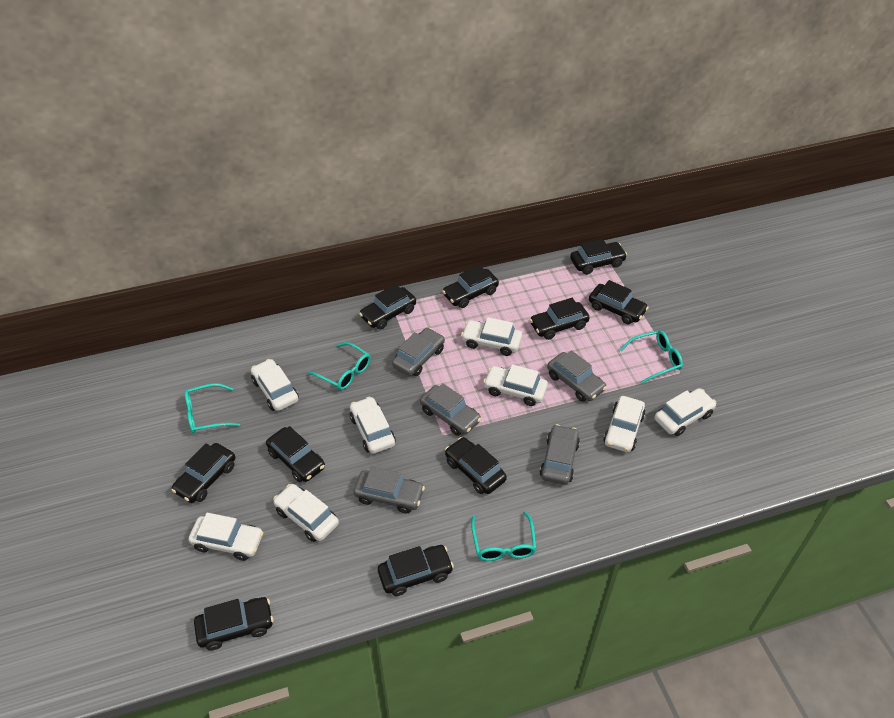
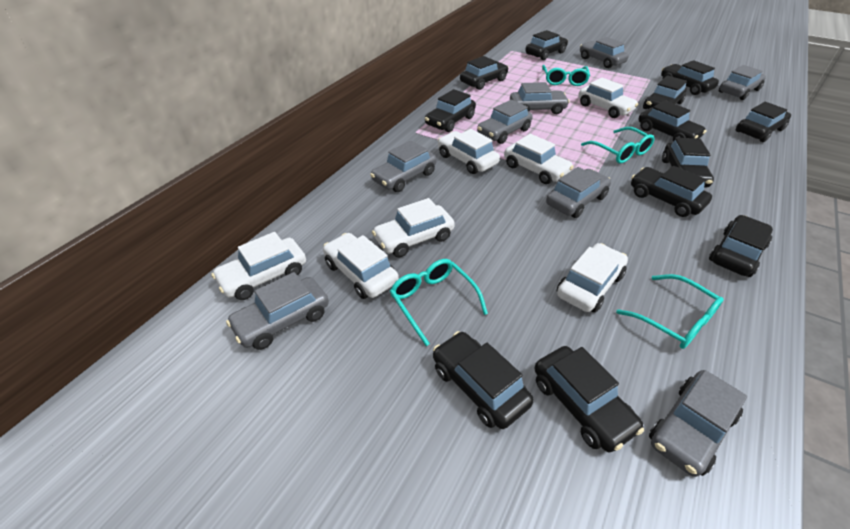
black car: [171,443,235,503] [194,597,273,651] [266,426,325,482] [359,284,416,329] [378,545,454,596] [442,265,499,308] [445,437,507,494] [530,298,590,340] [570,239,627,275] [589,280,649,324] = 10 -> [425,89,476,132] [433,331,534,429] [460,56,508,90] [525,30,568,60] [534,346,644,452] [631,166,712,217] [638,100,706,142] [643,75,687,109] [661,60,719,95] [662,138,714,188] [709,215,773,277] [736,102,791,142] = 12
grey car: [354,466,425,514] [392,328,445,376] [420,383,481,436] [540,424,580,485] [547,350,607,402] = 5 -> [226,272,329,350] [370,140,437,192] [477,100,533,144] [510,82,570,114] [546,167,611,218] [580,37,629,68] [649,370,747,477] [719,65,766,100] = 8
white car: [188,512,263,561] [251,359,299,411] [273,484,339,542] [350,396,396,454] [461,317,522,356] [483,364,548,406] [603,396,645,452] [654,388,716,436] = 8 -> [211,232,306,300] [323,233,399,299] [372,198,455,257] [438,129,500,174] [504,134,574,184] [556,243,628,313] [578,77,638,118] = 7

